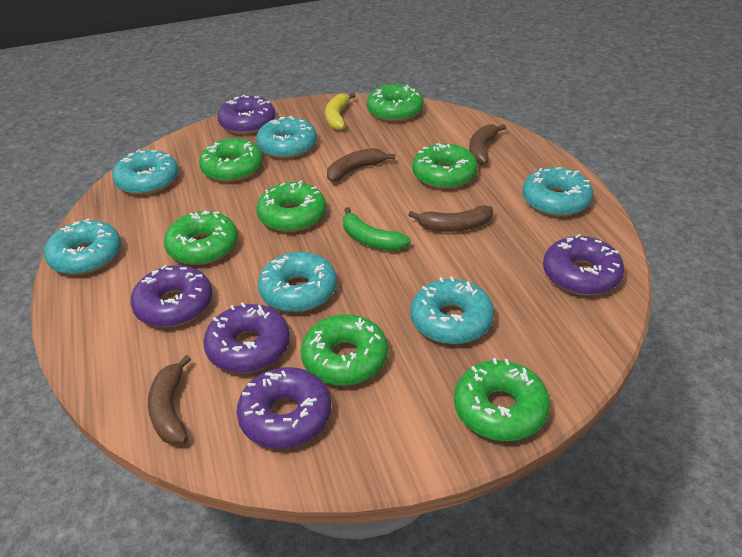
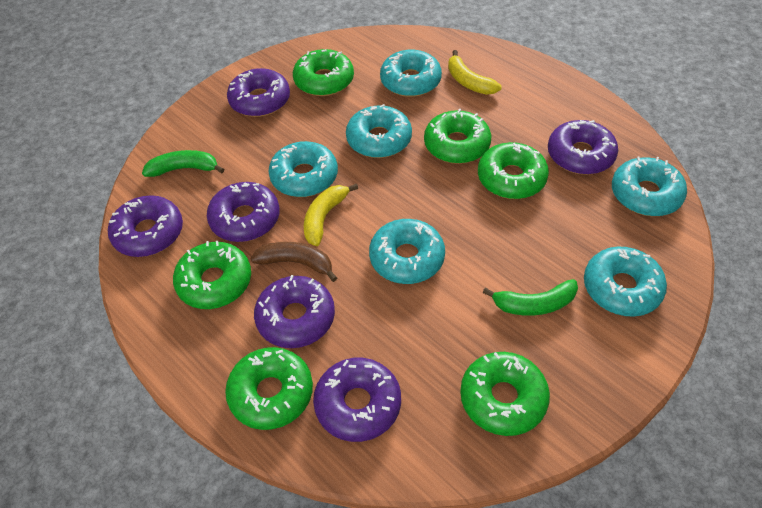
brown banana: [148,355,191,445] [327,148,395,182] [408,205,493,232] [469,124,506,165] = 4 -> [251,242,337,282] = 1
green banana: [343,207,411,251] = 1 -> [142,150,224,177] [483,279,578,316] = 2
green donut: [164,211,238,265] [199,138,263,182] [257,180,326,232] [301,314,388,386] [367,84,424,122] [412,143,478,189] [454,358,550,441] = 7 -> [173,241,251,309] [225,347,313,430] [293,49,354,96] [424,108,491,164] [460,352,550,436] [478,142,549,199] = 6
purple donut: [131,265,212,327] [203,303,290,373] [217,94,276,134] [237,367,331,449] [543,234,624,295] = 5 -> [108,195,183,257] [207,182,280,242] [227,68,290,117] [254,275,335,348] [313,358,401,442] [548,120,618,175] = 6
yellow banana: [325,93,356,130] = 1 -> [304,184,358,246] [448,50,502,95] = 2

